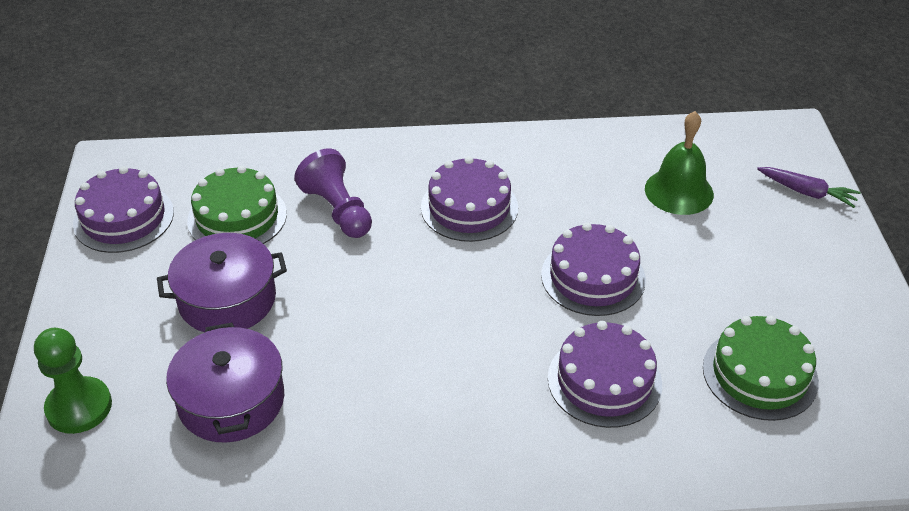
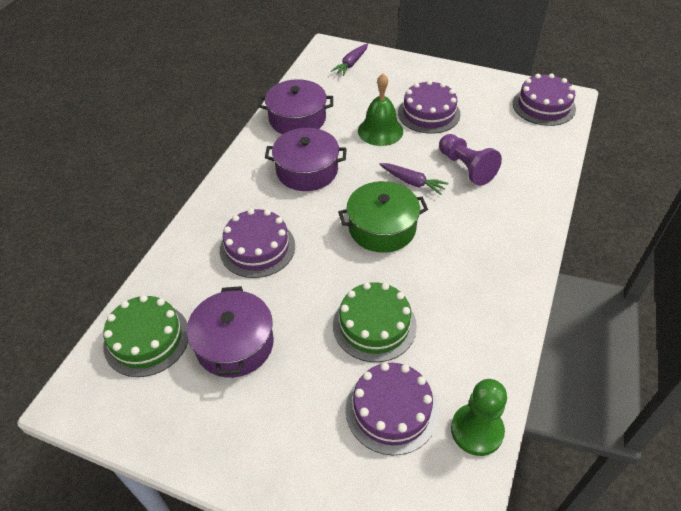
green pot: none = 0 -> [338,181,428,253] = 1
purple carrot: [757,167,861,208] = 1 -> [331,43,368,76] [379,163,449,195] = 2
purple pot: [157,233,287,332] [166,323,284,443] = 2 -> [187,286,274,378] [258,79,333,134] [265,128,347,191] = 3

